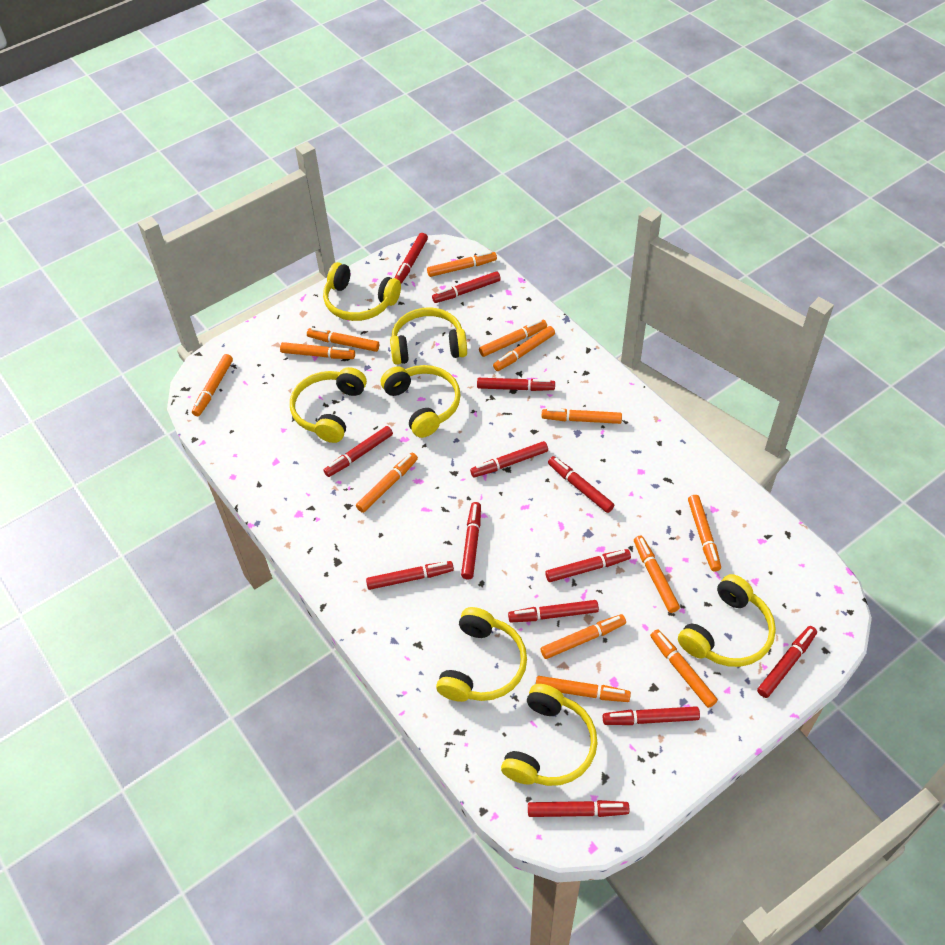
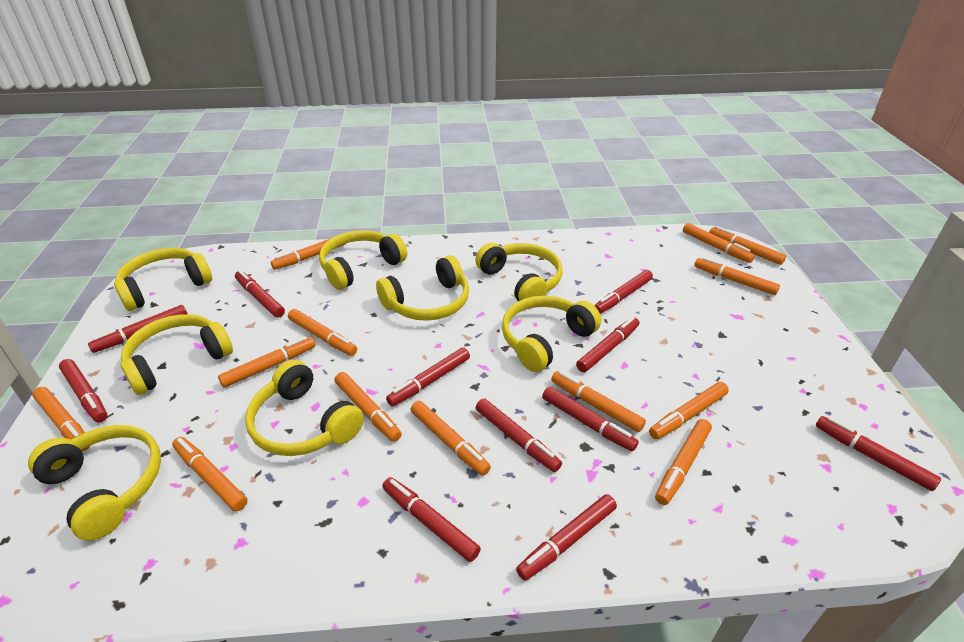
red marker: [323,426,393,477] [366,561,454,590] [395,233,428,284] [432,271,501,303] [461,502,481,579] [470,441,548,477] [477,378,555,391] [508,600,599,623] [528,800,629,817] [545,549,631,582] [548,456,614,513] [603,706,700,725] [757,626,817,698] = 13 -> [59,359,108,423] [88,305,187,353] [235,270,285,318] [382,477,481,562] [386,347,470,407] [476,398,562,472] [516,494,617,581] [542,387,639,452] [576,317,639,372] [594,270,653,314] [816,416,941,491] = 11
yellow headphones: [290,367,367,443] [323,262,401,321] [381,365,461,438] [390,308,467,365] [436,607,527,702] [501,684,597,786] [678,574,776,667] = 7 -> [28,425,161,541] [114,248,212,311] [120,314,233,395] [245,360,364,456] [319,230,407,290] [376,255,469,321] [475,243,563,301] [502,296,601,372] = 8

